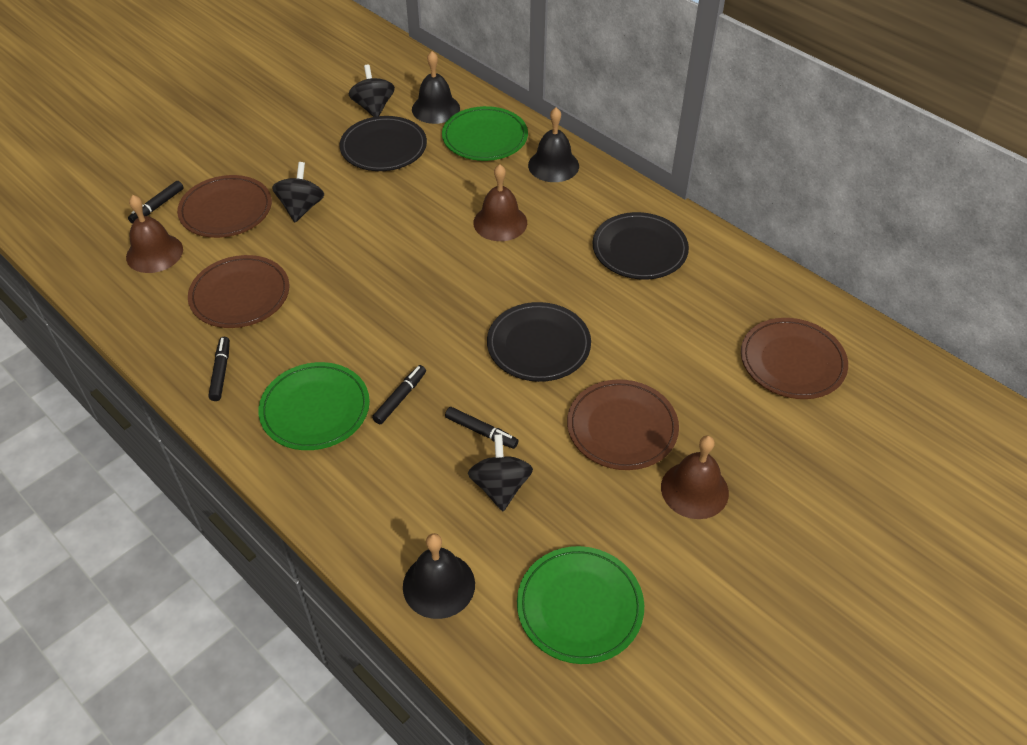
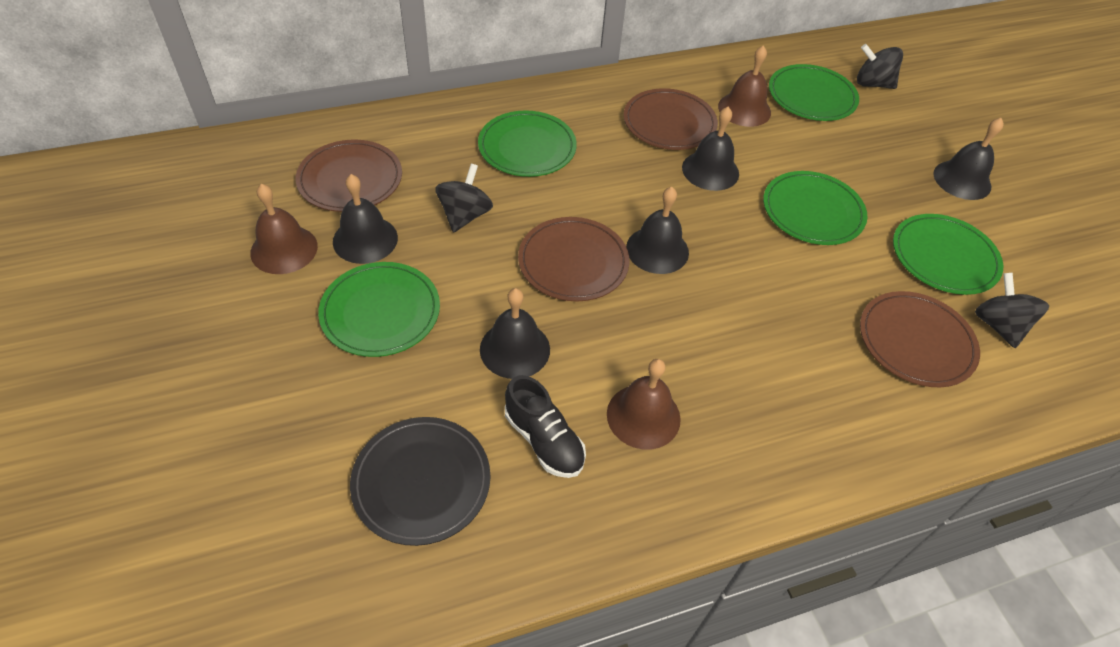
black bell: [403,533,475,619] [412,51,460,124] [528,107,579,182] = 3 -> [333,174,398,264] [480,288,550,379] [626,187,689,274] [682,107,739,191] [933,118,1004,200] = 5
black marker: [128,181,184,224] [208,337,230,401] [372,365,426,424] [445,407,518,449] = 4 -> none = 0
black plate: [339,116,427,171] [487,302,591,382] [593,212,689,280] = 3 -> [350,417,490,546] = 1
black shoe: none = 0 -> [505,375,586,478] = 1
green plate: [258,362,370,450] [442,106,528,161] [517,546,644,664] = 3 -> [318,262,440,357] [478,110,577,177] [763,171,868,245] [769,64,859,121] [893,214,1003,295] = 5

